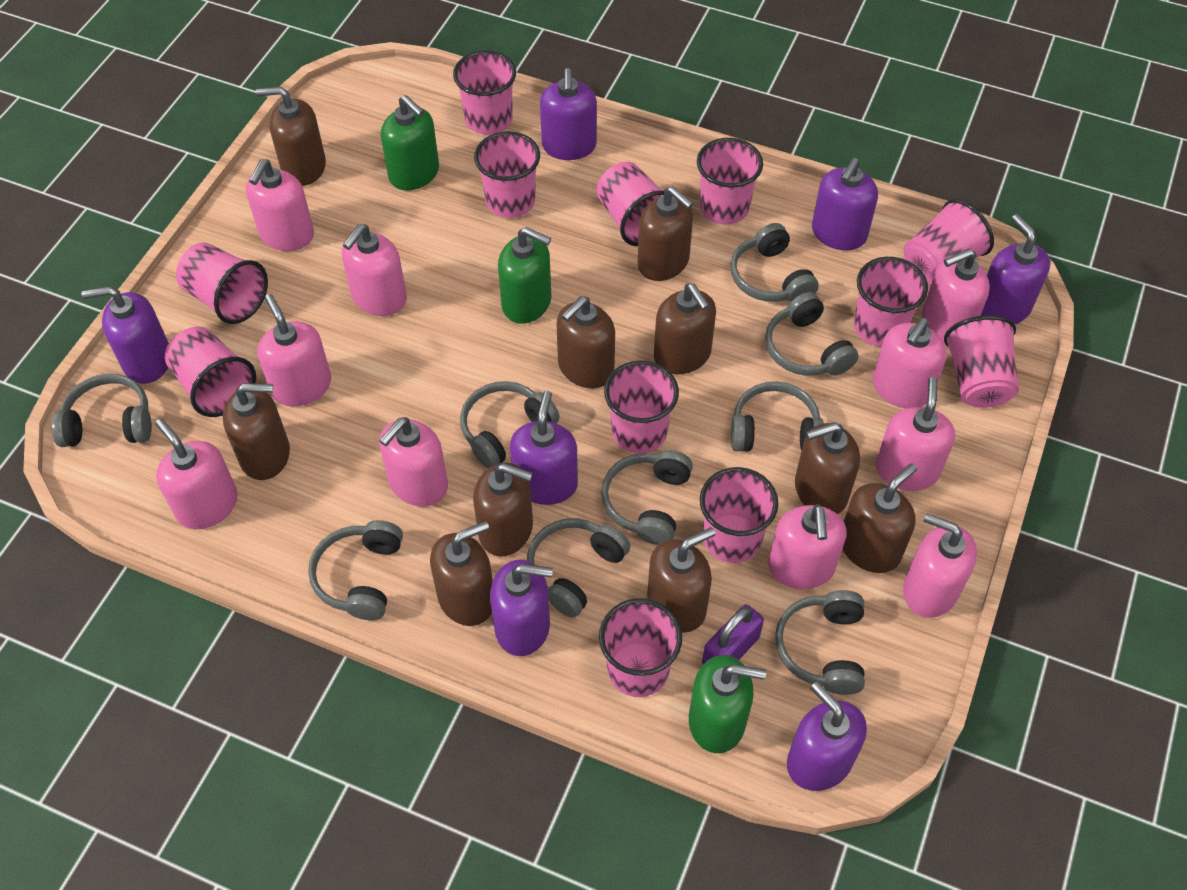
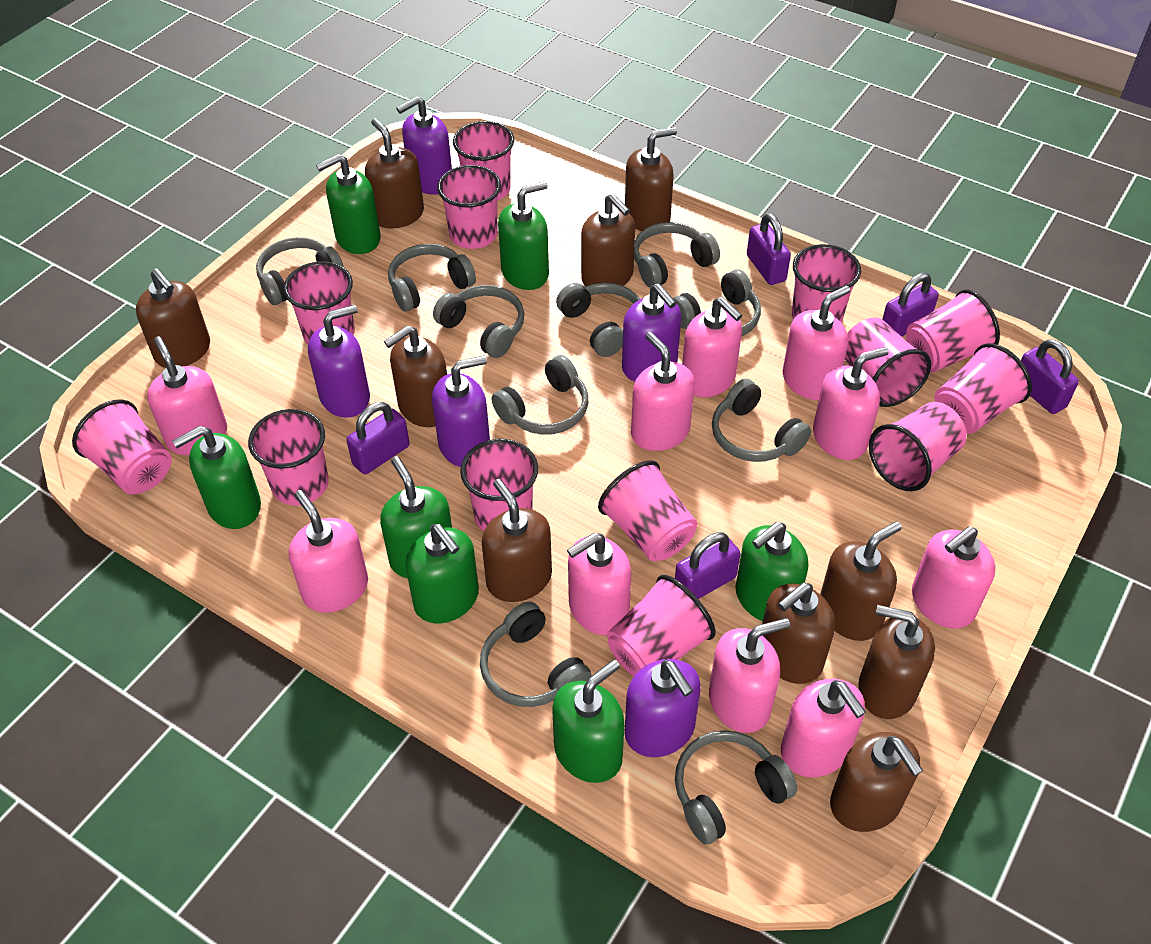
green soap dispenser: [381,95,439,191] [498,227,551,324] [689,655,766,753] = 3 -> [172,426,261,529] [316,154,381,254] [380,456,452,578] [405,524,479,623] [498,181,549,290] [552,660,625,783] [735,522,808,621] = 7
grey headphones: [51,374,152,447] [308,520,403,620] [460,381,560,468] [527,518,631,618] [601,450,693,545] [731,223,819,302] [731,381,824,452] [765,292,859,376] [775,590,865,695] = 9 -> [256,237,344,305] [388,244,476,311] [433,285,524,358] [480,601,592,707] [492,355,588,435] [556,283,640,357] [634,222,720,288] [673,270,761,337] [675,730,797,845] [712,379,811,462] = 10
pink cup: [165,327,256,417] [176,242,268,324] [453,51,516,135] [474,131,540,218] [596,162,664,246] [599,598,682,697] [604,361,679,454] [697,138,763,224] [700,467,778,563] [854,257,928,347] [904,199,994,285] [944,315,1019,408] = 12 -> [72,399,172,495] [248,409,329,506] [283,261,355,344] [437,165,501,249] [453,121,514,201] [460,439,538,531] [598,460,697,561] [607,575,715,677] [792,244,861,323] [845,317,931,407] [869,402,967,491] [906,289,1000,372] [935,343,1032,434] = 13
purple padlock: [702,604,764,664] = 1 -> [346,402,410,474] [675,532,741,599] [747,213,791,285] [883,273,939,337] [1021,339,1079,414] = 5
purple soap dispenser: [81,286,169,384] [490,560,553,656] [510,391,578,505] [540,68,597,160] [787,682,867,791] [812,158,878,250] [981,214,1050,324] = 7 -> [308,305,370,418] [396,96,452,195] [432,355,490,467] [622,284,681,382] [624,659,701,757] = 5

